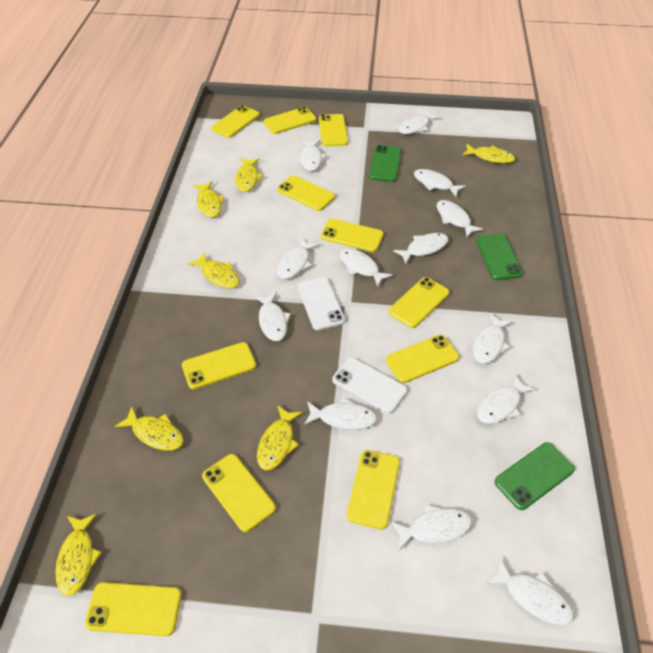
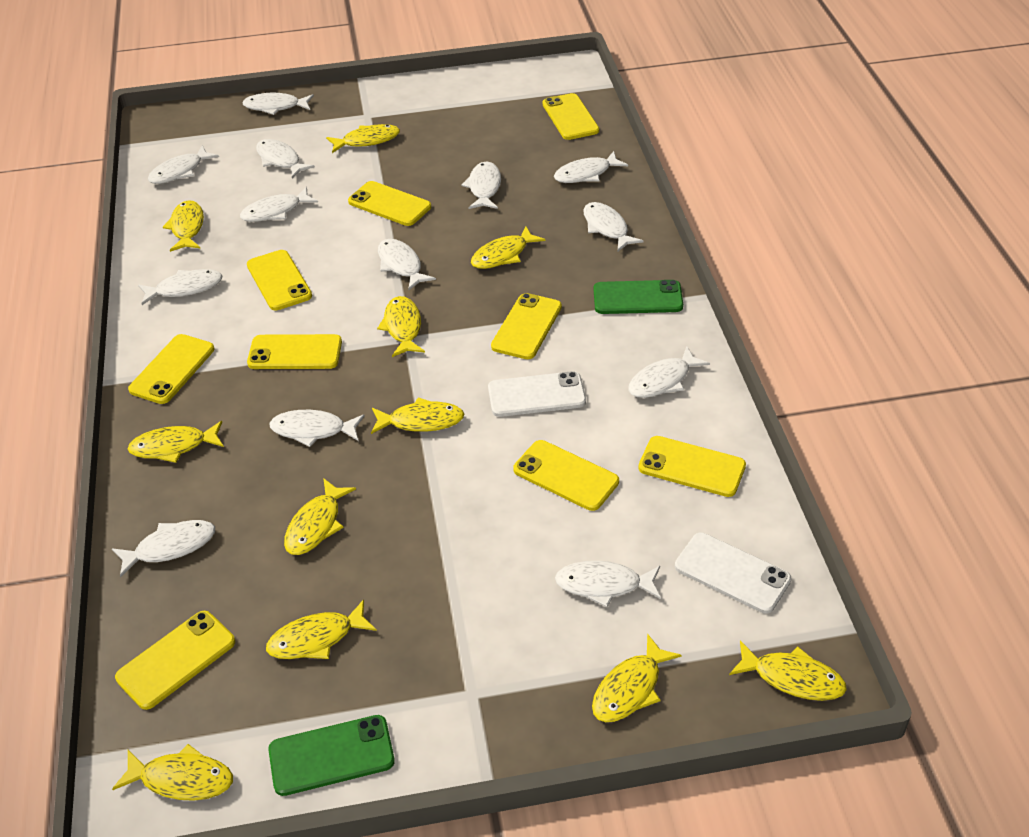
green phone: [369,145,402,182] [476,234,523,280] [495,442,575,510] = 3 -> [268,715,395,796] [594,280,683,314] = 2
yellow fish: [55,514,102,596] [115,406,184,451] [188,253,239,289] [193,181,225,217] [235,158,263,192] [257,405,303,470] [462,144,515,163] = 7 -> [112,744,233,801] [127,421,224,463] [163,200,204,252] [266,599,377,659] [284,478,356,555] [326,124,400,153] [371,398,464,434] [377,296,425,357] [471,226,545,269] [592,634,682,722] [729,641,847,701] = 11
yellow phone: [85,582,182,636] [182,342,256,389] [202,454,276,532] [211,105,260,138] [264,107,316,134] [277,175,335,211] [319,114,348,146] [321,219,384,252] [347,450,400,529] [386,335,459,383] [389,277,449,328] = 11 -> [115,611,235,710] [128,334,214,404] [247,250,312,310] [247,334,342,369] [348,181,431,226] [491,293,562,359] [513,440,619,511] [542,93,599,140] [638,436,746,497] = 9

